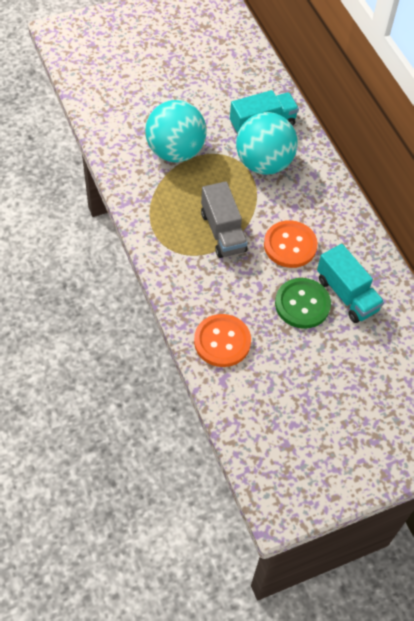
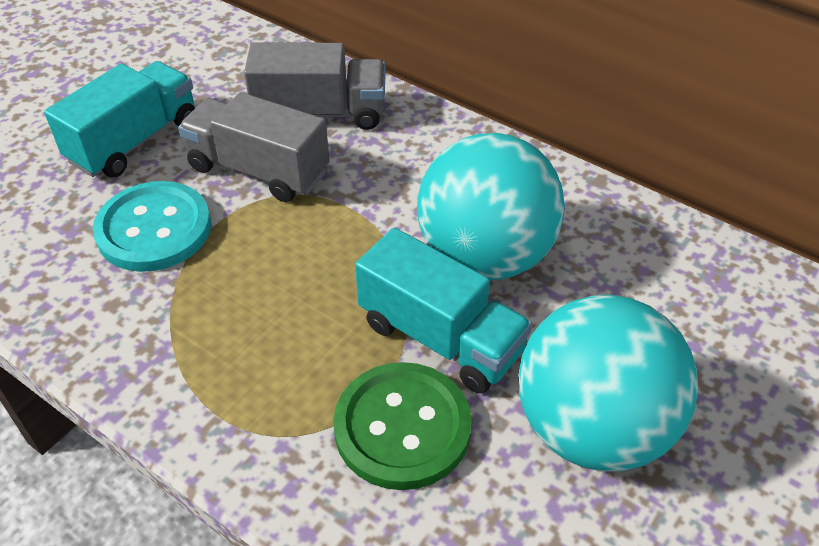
grey truck: [201,181,248,258] = 1 -> [178,92,330,202] [244,42,386,130] = 2
orange button: [194,314,251,367] [264,220,318,268] = 2 -> none = 0
turquoise button: none = 0 -> [93,181,211,272] = 1

